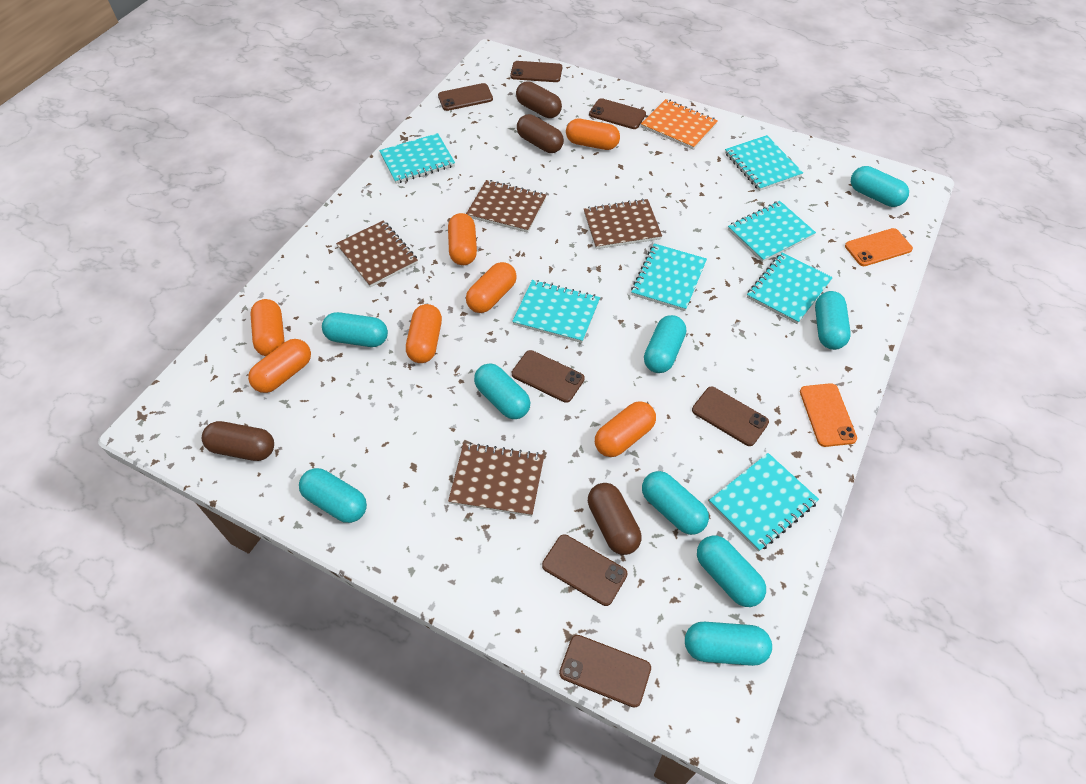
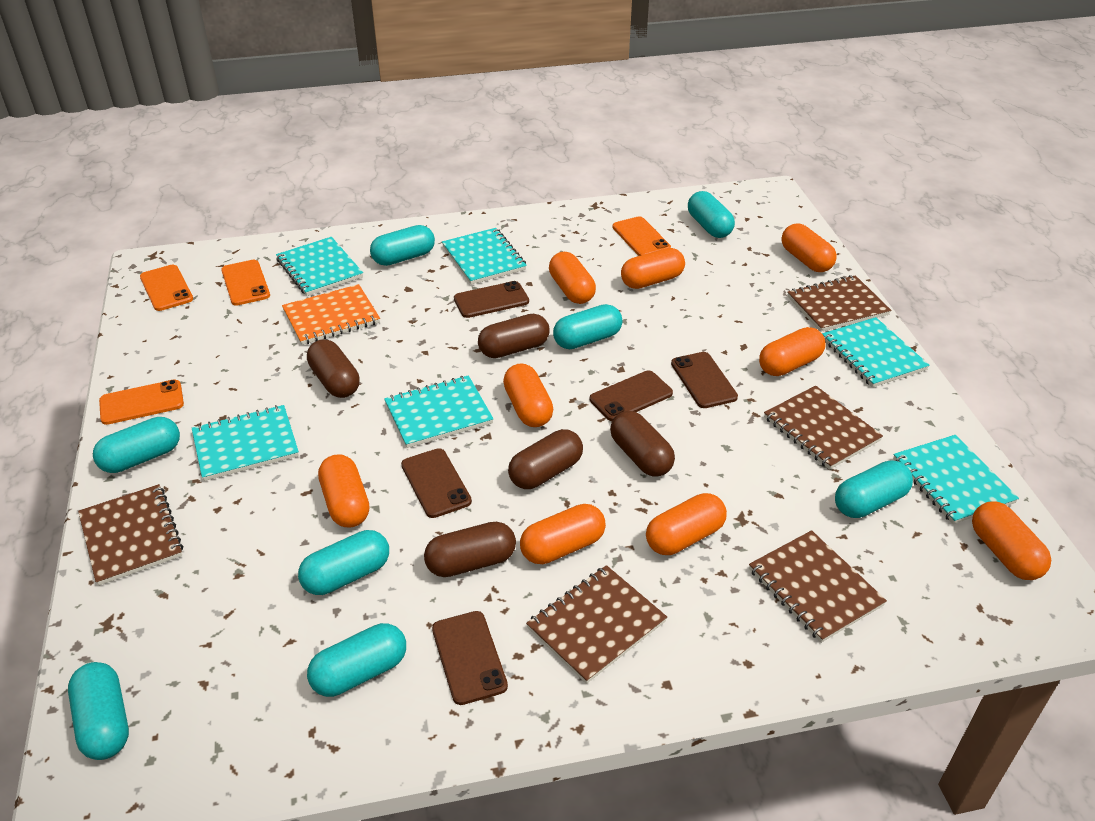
brown capsule: [202,421,274,461] [516,81,562,118] [517,114,564,153] [588,483,641,555] = 4 -> [307,339,360,398] [424,522,516,577] [478,314,550,358] [508,429,583,489] [610,411,675,477] = 5
brown notebook: [336,220,418,287] [448,442,544,516] [466,180,547,233] [584,199,662,249] = 4 -> [78,484,183,586] [526,565,667,684] [749,530,887,643] [764,385,883,470] [787,275,891,332] = 5
brown phone: [438,83,493,111] [510,61,562,82] [512,350,585,403] [542,534,627,606] [559,635,651,708] [589,98,646,129] [692,387,769,446] = 7 -> [401,448,472,518] [432,611,508,705] [454,281,529,318] [590,370,673,421] [671,352,738,408] = 5
orange capsule: [248,339,311,393] [250,299,285,356] [406,304,442,363] [448,213,477,265] [466,262,517,313] [566,119,620,150] [595,401,656,457] = 7 -> [318,454,370,527] [503,363,553,427] [520,504,606,564] [549,252,596,304] [621,248,685,289] [646,493,727,555] [759,327,826,376] [782,224,837,272] [972,501,1051,580] = 9
orange phone: [800,383,857,447] [845,228,913,266] = 2 -> [99,380,184,425] [140,265,193,311] [221,260,270,306] [613,216,671,256] = 4
turquoise capsule: [299,468,367,523] [322,312,388,347] [474,363,531,419] [642,471,709,535] [644,315,686,373] [685,622,772,666] [697,535,766,607] [815,291,851,350] [851,166,909,207] = 9 -> [68,662,129,760] [93,417,180,473] [298,530,389,595] [307,623,406,697] [370,225,435,266] [553,304,622,349] [688,191,735,238] [835,460,913,518] = 8
turquoise notebook: [379,133,455,184] [512,280,600,343] [631,244,707,311] [709,453,819,552] [725,135,803,191] [728,201,816,262] [747,252,833,324] = 7 -> [192,405,299,481] [276,237,363,296] [384,375,494,448] [442,228,527,285] [822,317,930,387] [893,435,1019,524] = 6

